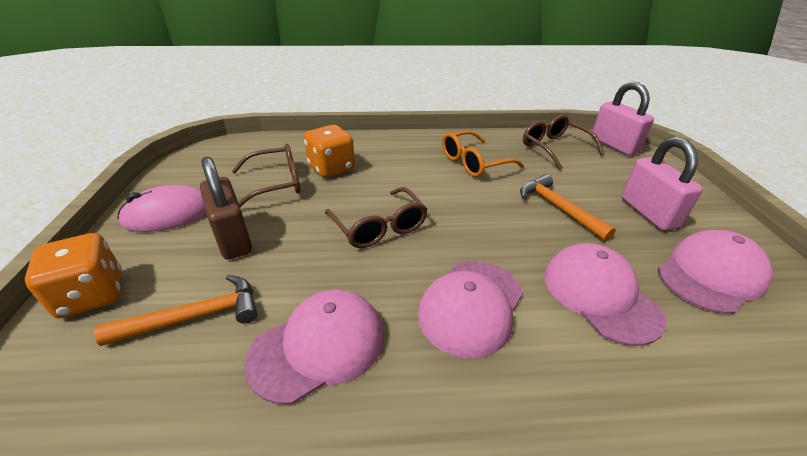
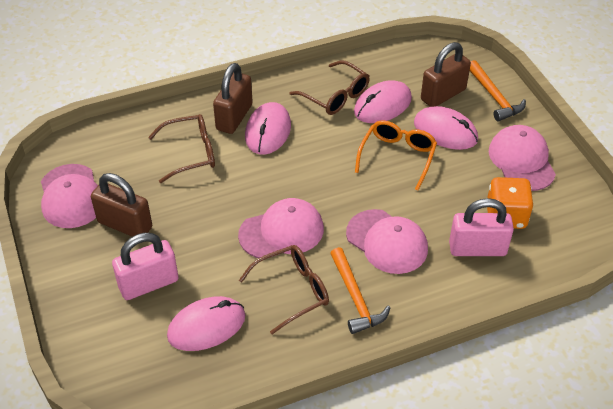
brown padlock: [200,157,252,260] = 1 -> [91,173,152,237] [213,63,253,134] [421,42,471,107] = 3
orange dice: [25,233,122,318] [304,125,355,178] = 2 -> [487,177,533,229] = 1
pink mouse: [118,185,207,232] = 1 -> [167,296,245,351] [245,102,291,155] [354,80,412,123] [414,106,478,150] = 4

